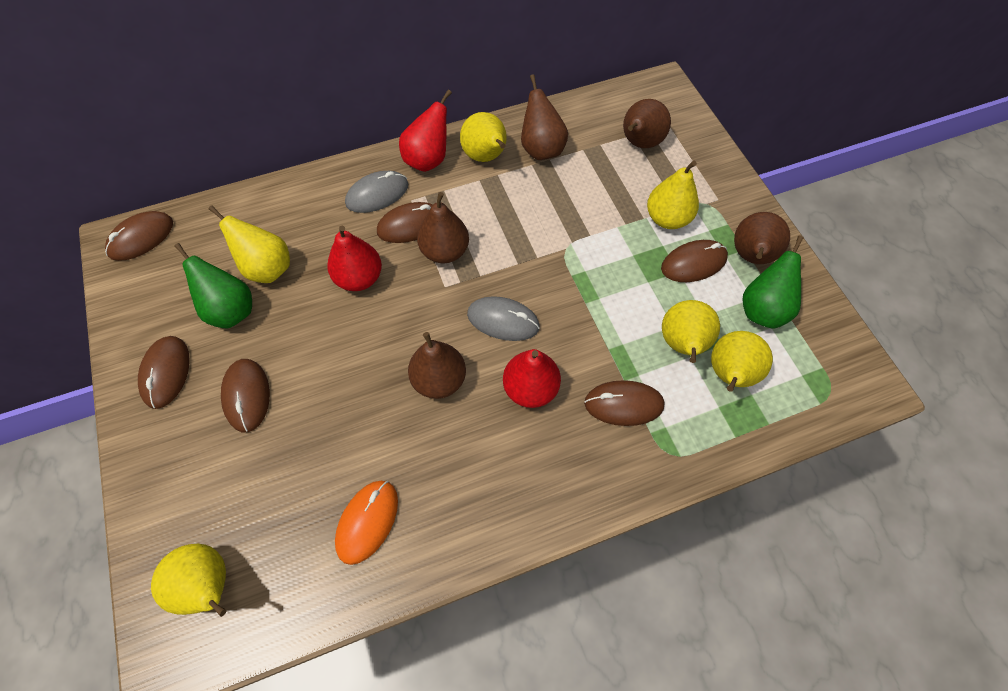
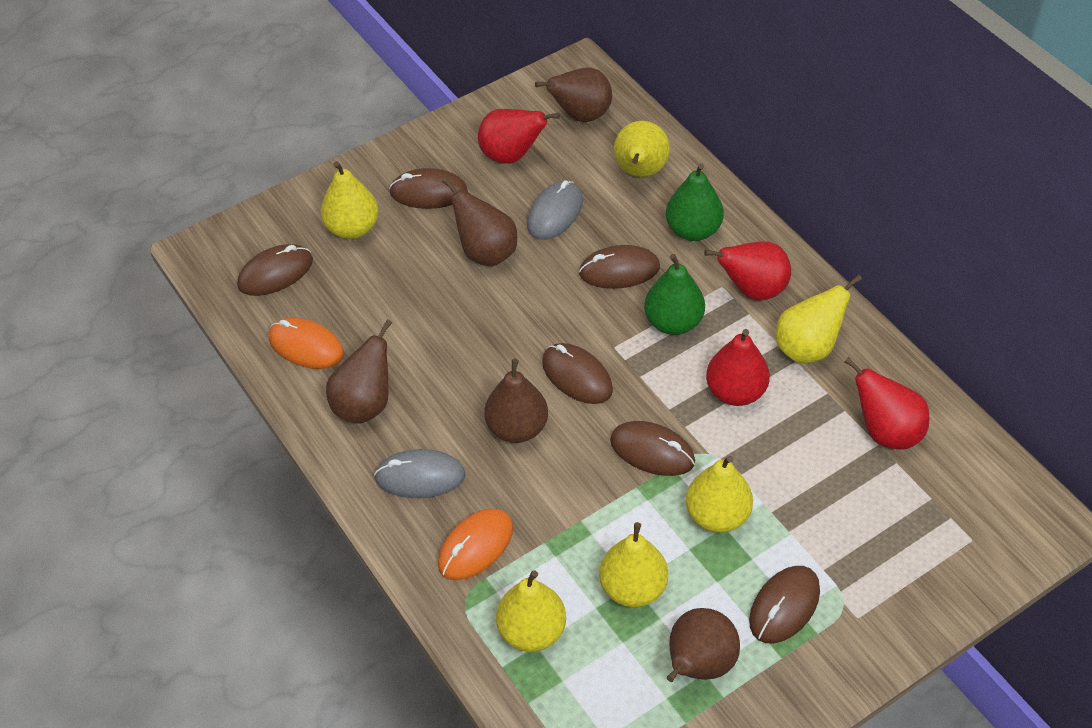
orange mouse: [335,481,398,565] = 1 -> [269,318,344,369] [438,509,513,580] = 2
red pear: [327,226,382,291] [399,90,452,172] [503,349,561,408] = 3 -> [478,109,560,163] [704,241,791,301] [706,329,770,406] [845,357,930,450] = 4

